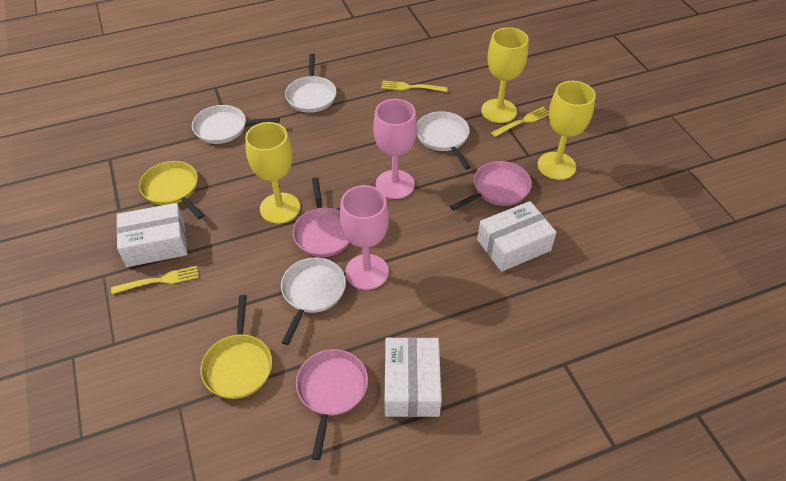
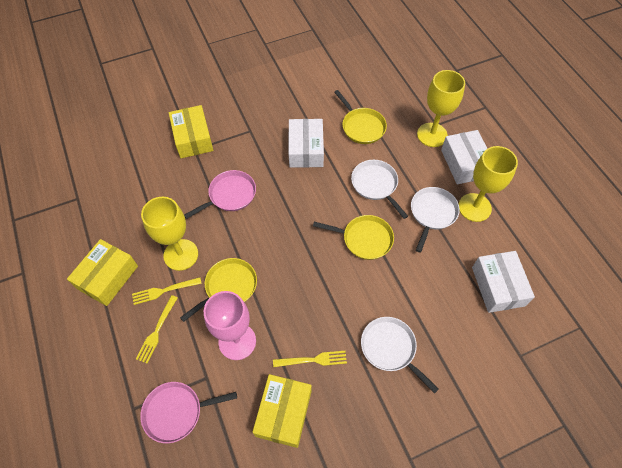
pink goblet: [340,185,389,290] [373,99,417,199] = 2 -> [204,291,256,360] = 1
pink pan: [293,177,350,257] [296,349,368,460] [450,161,532,211] = 3 -> [140,382,237,443] [184,170,256,219] = 2
white pan: [192,105,280,144] [281,257,346,345] [285,53,337,113] [417,111,471,170] = 4 -> [351,160,408,219] [361,317,439,393] [411,187,460,253] = 3
yellow box: none = 0 -> [67,239,138,306] [169,105,213,158] [253,374,312,448] = 3
yellow pan: [139,161,204,219] [200,295,272,399] = 2 -> [180,258,257,322] [313,215,394,260] [334,90,387,144] = 3

